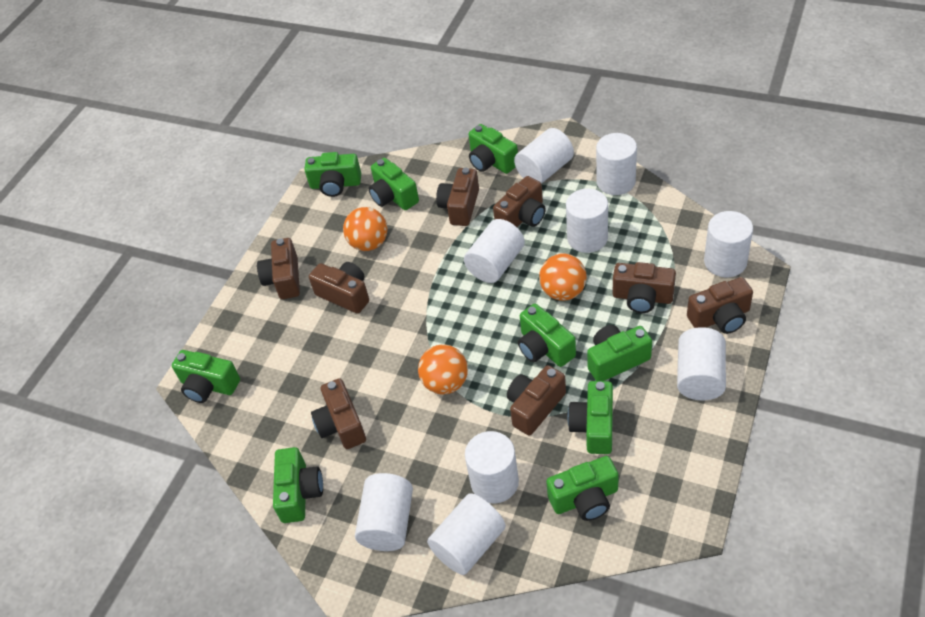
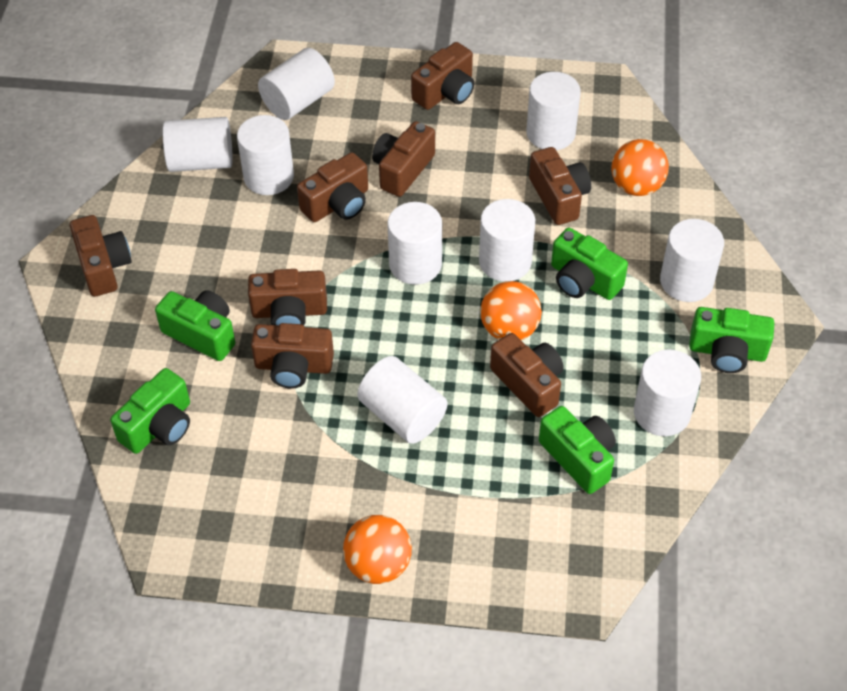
green camera: [172,350,240,403] [273,447,323,523] [304,152,361,197] [369,158,419,210] [468,124,518,174] [518,304,576,367] [546,456,619,521] [567,381,613,454] [587,325,652,381] = 9 -> [110,368,190,454] [155,290,235,361] [539,406,616,494] [551,228,628,300] [689,307,774,373] = 5

